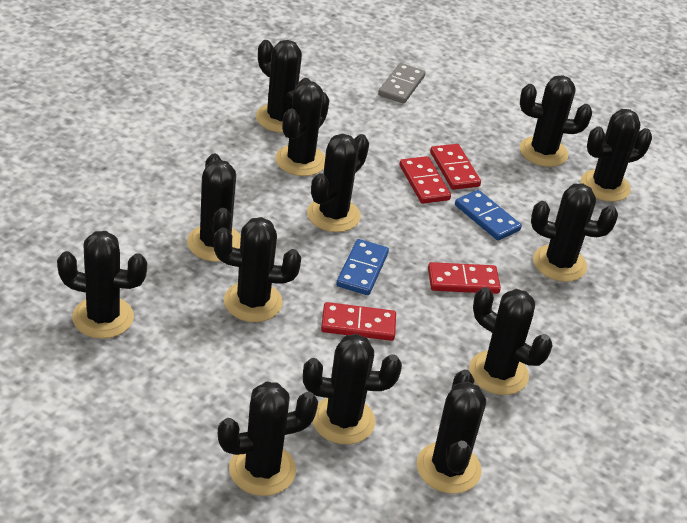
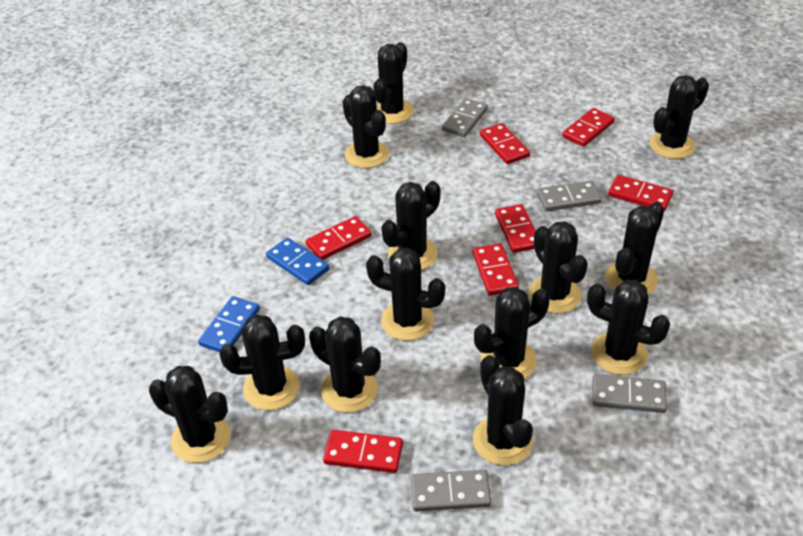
grey domino: [378,63,426,104] = 1 -> [411,470,491,512] [442,98,488,137] [537,181,602,211] [592,374,667,413] = 4
red domino: [321,302,396,341] [400,156,451,204] [428,262,501,294] [430,144,481,190] = 4 -> [306,216,372,260] [323,430,403,473] [473,243,519,296] [480,123,530,164] [495,204,536,253] [562,108,615,147] [608,175,673,211] = 7

